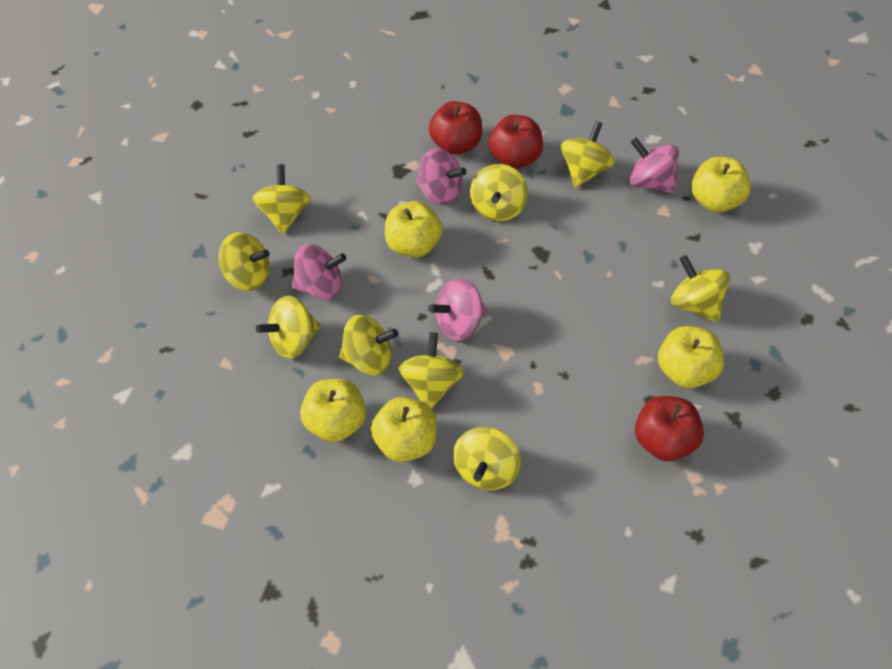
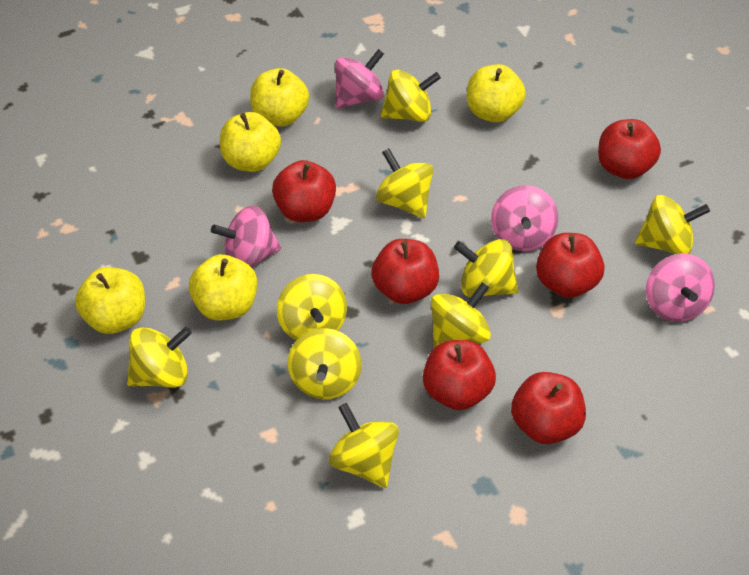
red apple: [429,101,482,155] [488,115,543,169] [635,396,704,462] = 3 -> [272,160,336,222] [371,239,439,304] [423,340,496,410] [511,372,586,444] [536,233,605,298] [598,119,661,179] = 6

